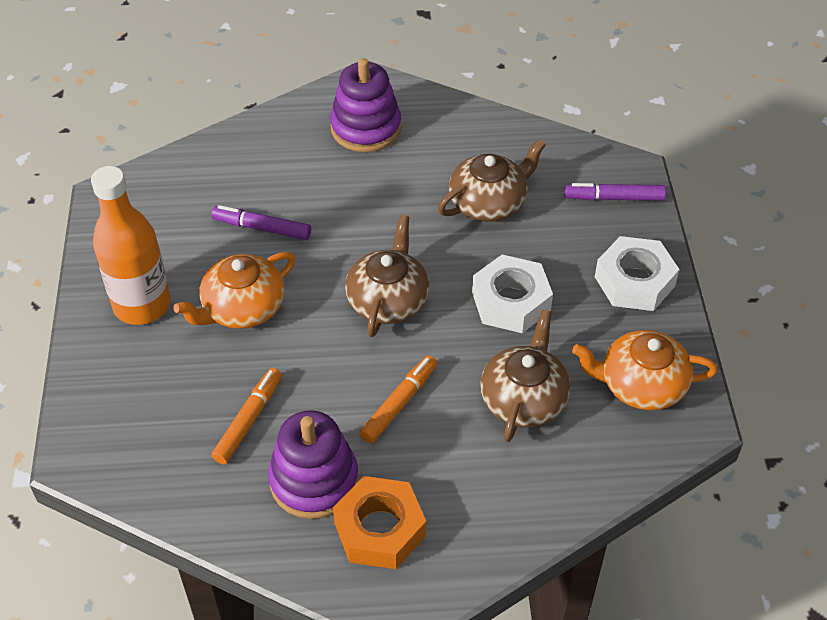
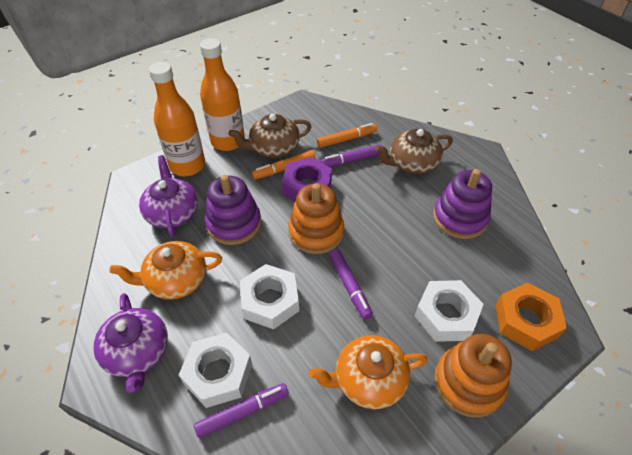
brown teapot: [345,215,430,337] [438,139,546,222] [480,309,570,442] = 3 -> [228,114,312,158] [375,129,453,174] = 2
orange bottle: [91,166,171,325] = 1 -> [149,62,205,176] [200,38,245,151] = 2
orange stacking toy: none = 0 -> [288,183,344,254] [434,334,512,418] = 2
purple marker: [211,205,311,240] [564,183,666,201] = 2 -> [194,383,289,438] [320,144,382,167] [329,249,373,320] = 3
purple nut: none = 0 -> [282,157,332,202] = 1
purple teapot: none = 0 -> [93,293,168,393] [139,155,198,237] = 2
white nut: [472,255,553,333] [595,236,680,311] = 2 -> [179,333,252,408] [240,264,299,329] [415,280,484,342] = 3

